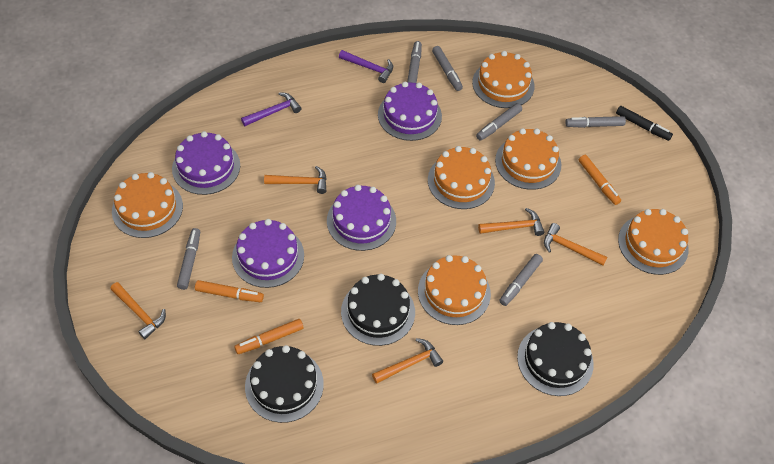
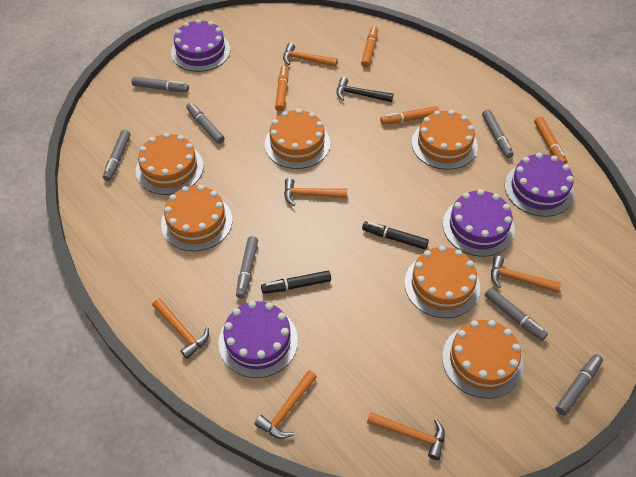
black cake: [245,345,324,423] [341,274,415,346] [517,322,594,396] = 3 -> none = 0
black hammer: none = 0 -> [337,77,393,102] = 1
black marker: [616,106,673,141] = 1 -> [261,271,331,294] [362,221,429,249] = 2
grey marker: [177,228,200,290] [407,41,422,83] [432,46,463,91] [476,103,522,141] [499,254,543,306] [565,116,626,128] = 6 -> [103,130,130,181] [132,76,189,92] [186,103,225,144] [236,236,258,299] [482,109,514,158] [485,288,548,341] [555,354,603,415] = 7
orange hammer: [110,282,166,339] [264,166,327,194] [372,338,443,384] [478,208,544,236] [544,223,607,266] = 5 -> [152,298,209,359] [254,370,317,439] [283,43,338,67] [284,178,347,206] [367,412,445,460] [491,256,561,293] = 6
orange marker: [195,280,264,302] [234,319,304,354] [579,155,621,205] = 3 -> [275,66,288,111] [361,26,378,68] [380,106,439,125] [534,116,567,164] = 4
purple hammer: [241,92,302,126] [339,50,393,83] = 2 -> none = 0

